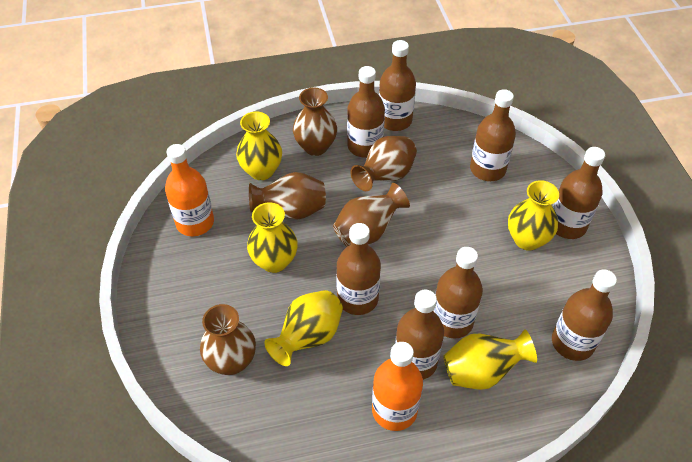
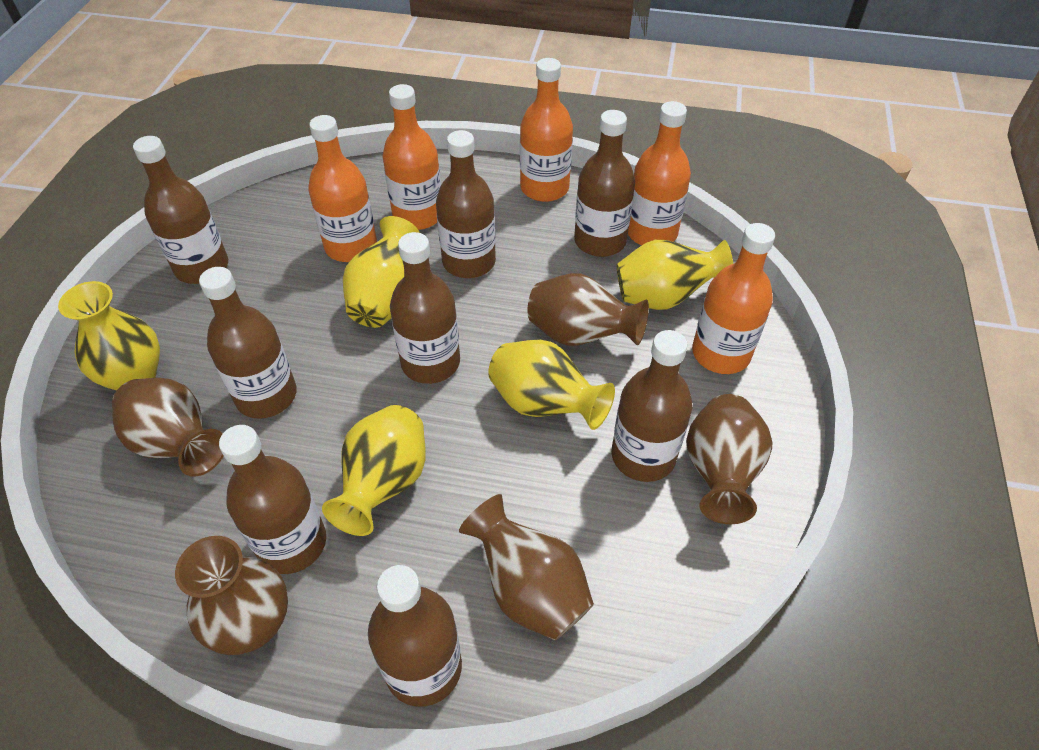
orange bottle: [165,144,214,236] [372,342,423,431] = 2 -> [308,115,377,262] [382,84,441,230] [520,58,573,202] [628,101,691,245] [692,223,775,374] = 5

